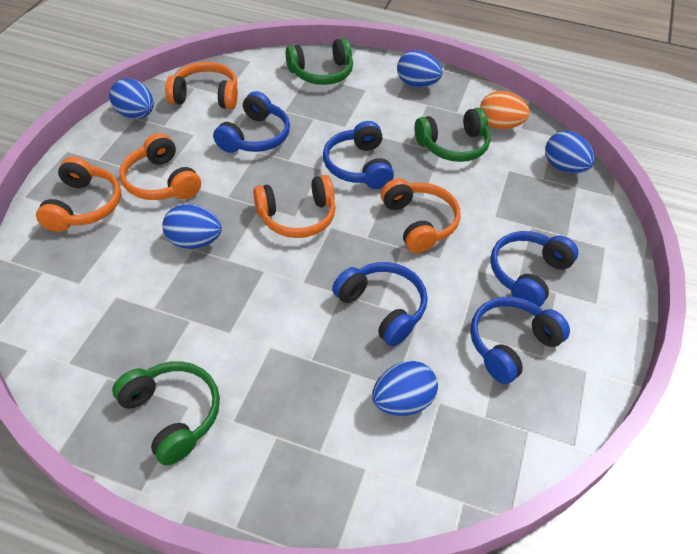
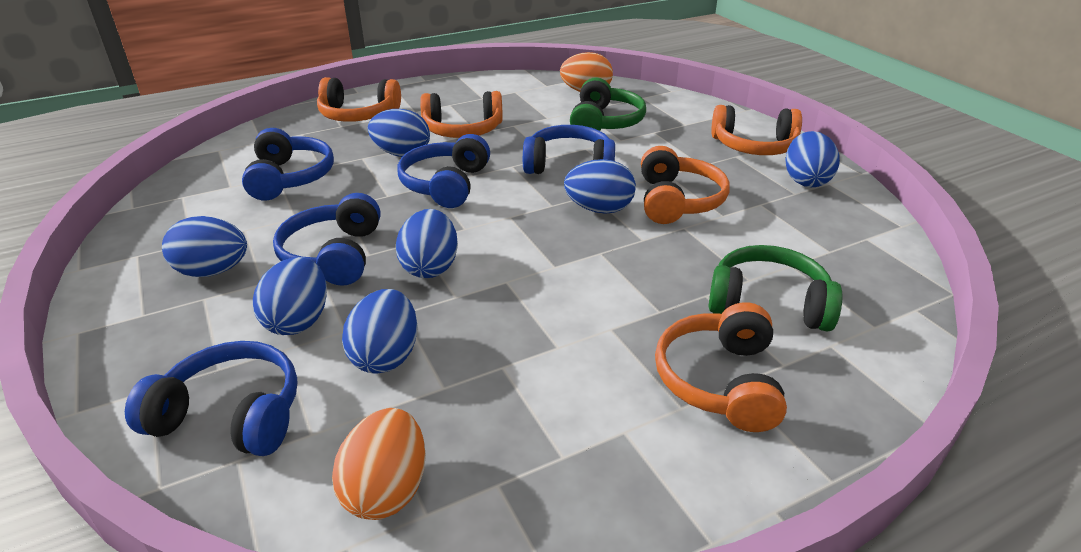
blue egg: [109,78,154,119] [162,204,222,249] [372,361,438,416] [397,50,442,87] [545,131,595,173] = 5 -> [162,216,247,277] [253,257,327,335] [342,289,417,373] [368,109,430,157] [396,209,458,278] [564,159,636,214] [785,131,840,187] = 7
green headphones: [112,361,220,465] [286,38,353,85] [415,108,490,162] = 3 -> [570,77,646,131] [709,245,842,331] = 2
orange egg: [480,91,530,129] = 1 -> [332,408,426,520] [560,52,613,92] = 2

